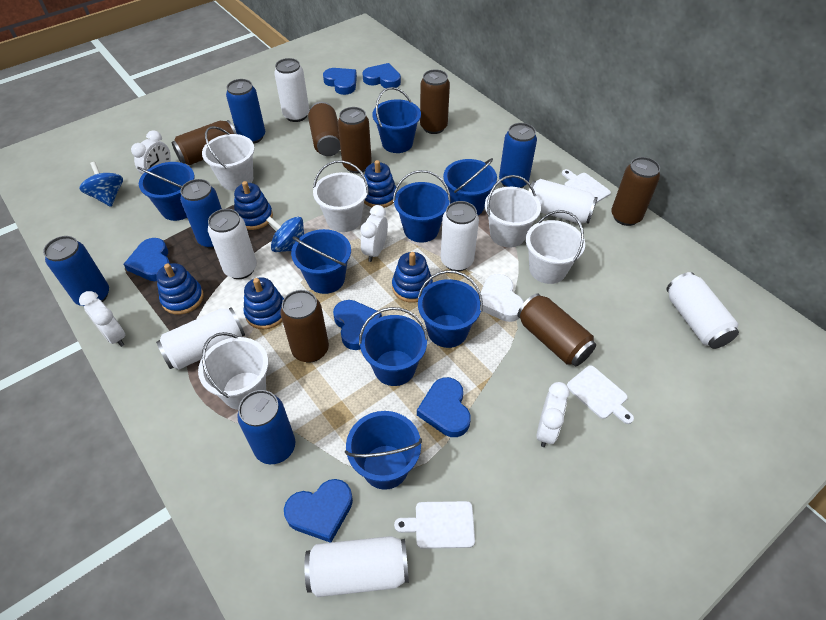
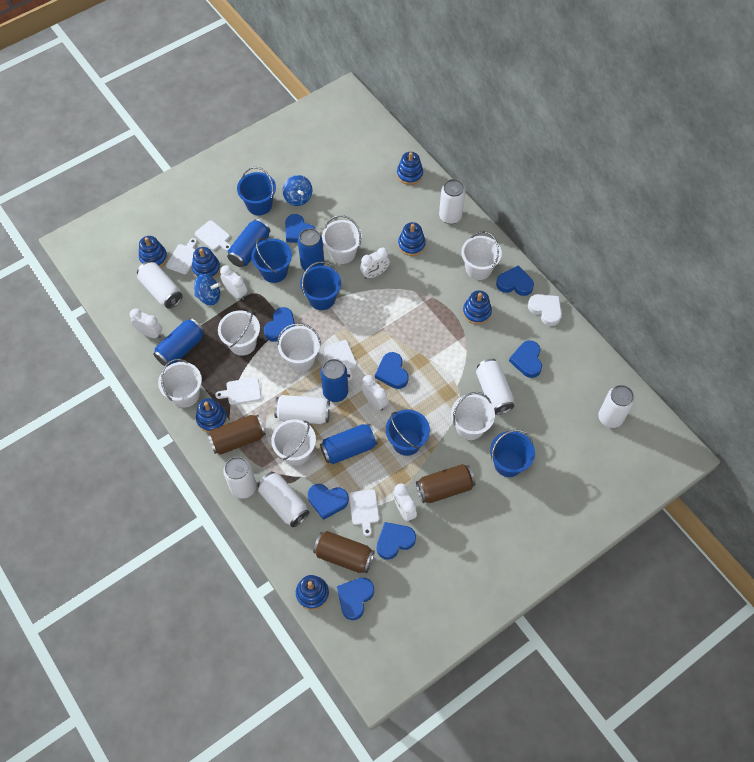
blue bucket: [137,162,195,221] [291,229,351,294] [345,411,422,490] [359,307,428,386] [373,87,421,153] [393,170,451,243] [418,270,483,348] [443,158,497,215] = 8 -> [237,167,276,215] [251,238,292,283] [300,261,341,310] [386,410,430,456] [490,430,535,477] = 5
blue heart: [124,238,170,281] [284,479,353,543] [323,68,357,95] [333,300,382,350] [362,63,401,88] [417,377,471,437] = 6 -> [264,307,295,342] [285,214,316,243] [308,484,349,520] [337,578,374,620] [375,352,409,389] [377,522,416,560] [496,265,534,296] [509,340,542,378] = 8
blue stacking toy: [156,263,204,315] [234,181,273,230] [243,277,284,330] [364,160,396,208] [392,252,433,303] = 5 -> [139,236,168,267] [192,247,221,278] [196,398,227,433] [296,575,329,610] [397,152,423,185] [398,222,426,256] [463,290,492,325] = 7
brown can: [172,120,237,165] [280,290,329,363] [308,102,340,156] [338,107,372,173] [420,69,450,134] [517,293,596,366] [611,157,660,226] = 7 -> [207,415,266,455] [313,531,375,573] [416,464,475,503] = 3
white bucket: [198,332,268,410] [202,126,255,191] [313,160,369,232] [485,175,541,248] [526,210,585,284] = 5 -> [158,359,202,408] [218,310,260,356] [271,419,316,466] [277,323,321,371] [322,215,362,264] [451,392,495,440] [461,231,502,280] = 7
white clock: [79,291,126,347] [131,130,171,175] [360,205,388,262] [537,382,570,447] = 4 -> [130,308,162,339] [220,265,247,300] [360,248,390,279] [361,375,388,411] [393,483,417,522] = 5
white cutting board: [394,501,475,549] [562,169,611,203] [567,365,634,424] = 3 -> [166,238,197,274] [195,220,231,251] [215,377,261,405] [324,340,357,380] [349,489,379,536] = 5

